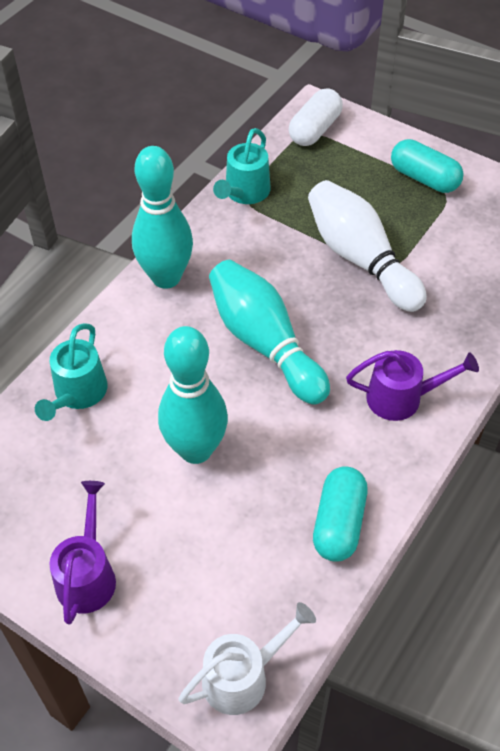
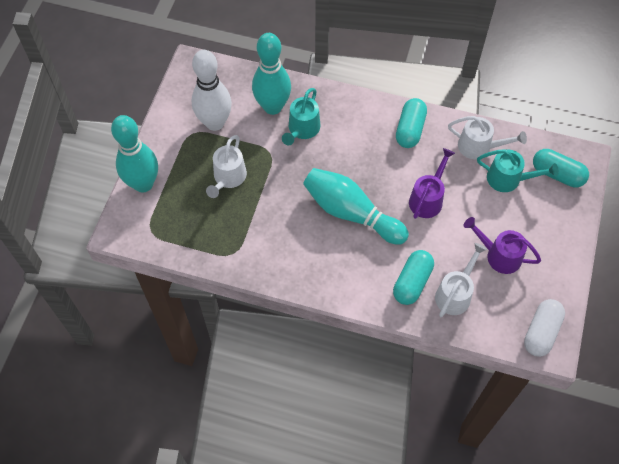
turquoise capsule: [313,466,367,561] [391,139,464,193] = 2 -> [393,250,434,305] [396,98,427,148] [533,149,589,187] = 3
white watering can: [178,602,316,715] = 1 -> [206,135,247,198] [435,243,487,317] [448,116,527,159] = 3

